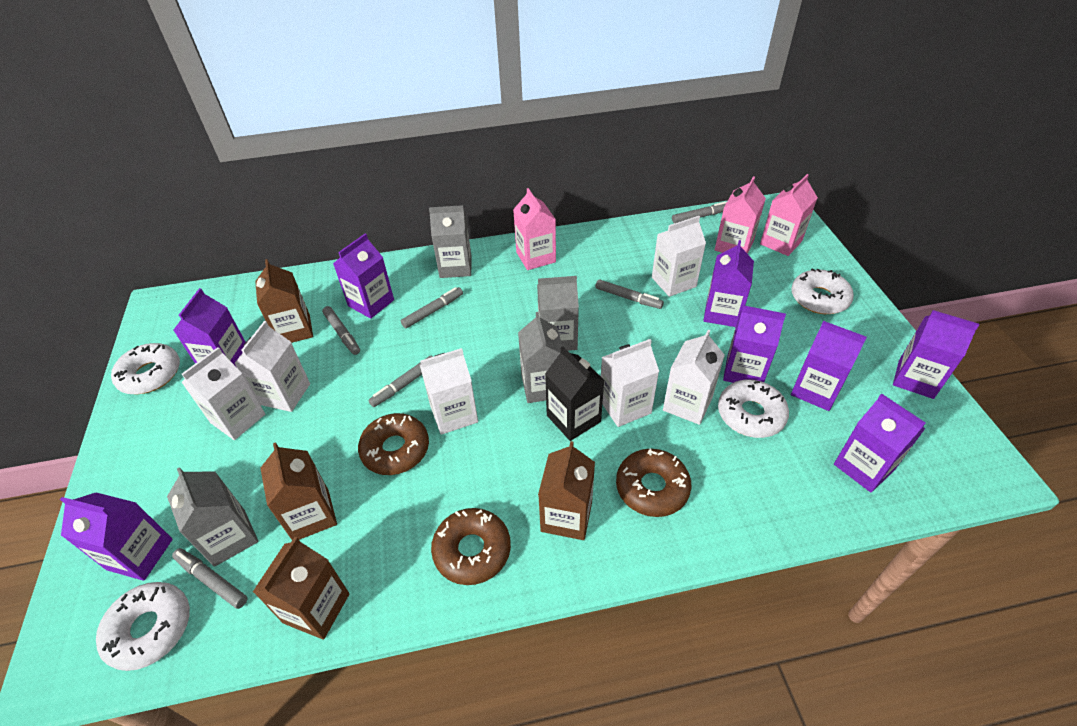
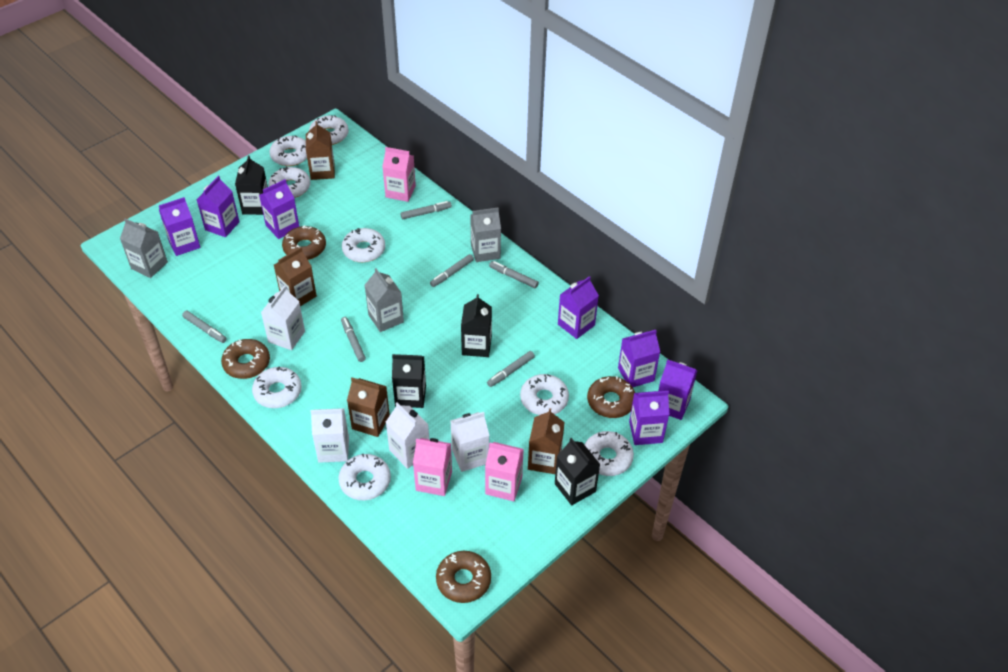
black carton: [545,346,604,441] = 1 -> [235,155,268,215] [392,354,426,408] [461,294,492,357] [555,438,600,505] = 4
brown donut: [358,413,429,475] [431,508,511,585] [616,449,691,517] = 3 -> [221,339,270,379] [282,225,326,260] [436,551,491,603] [587,376,635,418] = 4
grey carton: [167,467,258,567] [429,205,472,278] [518,312,562,403] [537,276,579,351] = 4 -> [120,218,168,278] [365,268,404,332] [470,208,501,262] = 3
purple carton: [60,492,173,581] [173,288,246,366] [333,234,394,319] [704,240,754,327] [723,305,786,383] [791,321,867,411] [834,394,926,492] [893,310,979,399] = 8 -> [159,197,200,256] [197,176,239,237] [259,179,299,239] [558,276,599,339] [618,330,660,387] [629,391,669,445] [658,359,697,420] = 7
white carton: [181,347,265,440] [234,321,310,412] [420,348,478,435] [601,339,659,427] [652,216,706,297] [663,330,725,425] = 6 -> [261,286,305,350] [310,408,349,463] [386,402,429,469] [450,412,490,472] = 4
white donut: [96,582,190,671] [111,343,180,394] [718,380,789,438] [791,268,854,314] = 4 -> [252,367,302,408] [268,166,310,198] [269,135,307,166] [309,115,349,145] [338,454,391,500] [342,228,385,262] [520,374,569,415] [584,431,634,476] = 8

